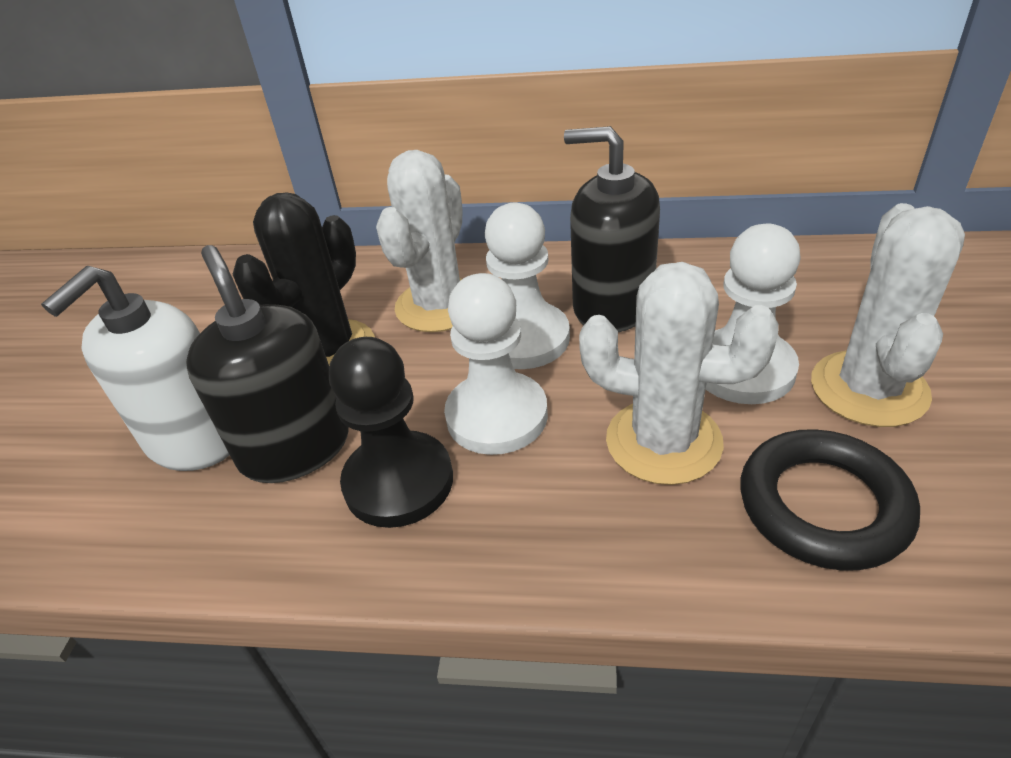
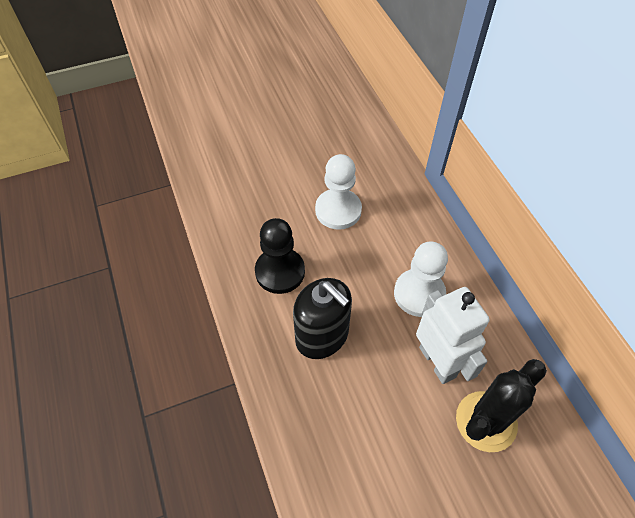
black ring: [740,429,920,570] = 1 -> none = 0
black soap dispenser: [186,245,349,483] [564,126,660,332] = 2 -> [293,278,352,359] = 1
white cactus: [376,150,463,332] [579,262,779,485] [811,203,965,427] = 3 -> none = 0
white pawn: [444,273,548,455] [485,203,570,369] [706,223,801,404] = 3 -> [315,154,362,230] [394,241,448,317] = 2
white robot: none = 0 -> [416,287,490,384] = 1
white soap dispenser: [41,266,229,471] = 1 -> none = 0

